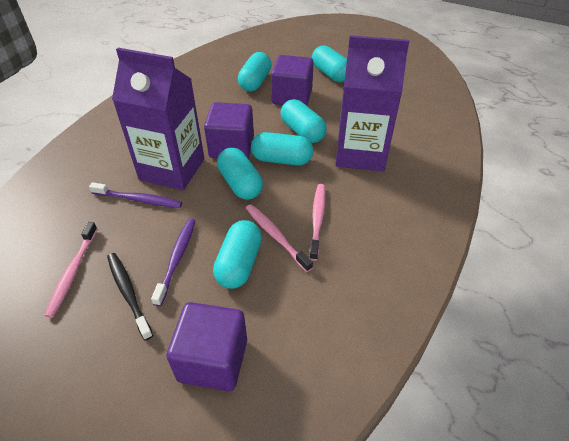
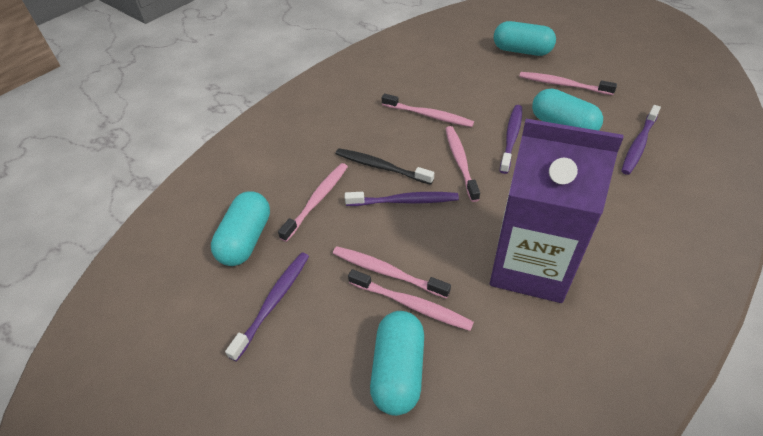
pink toothbrush: [44,222,97,318] [246,204,313,272] [309,184,326,261] = 3 -> [278,163,348,242] [333,246,451,299] [348,269,474,331] [382,94,474,127] [445,126,480,202] [519,72,617,95] = 6
purple carton: [112,48,204,190] [335,35,409,171] = 2 -> [490,119,623,303] = 1
purple cube: [167,302,247,391] [204,102,254,158] [271,55,314,106] = 3 -> none = 0
purple toothbrush: [89,182,182,208] [151,218,196,306] = 2 -> [225,252,309,362] [345,192,459,206] [500,105,522,174] [621,105,661,175] = 4
turquoise capsule: [213,220,262,289] [217,147,263,200] [238,52,272,91] [251,132,313,166] [280,99,327,143] [312,45,347,82] = 6 -> [211,192,270,266] [370,311,424,416] [493,21,556,56] [532,89,603,131] = 4

